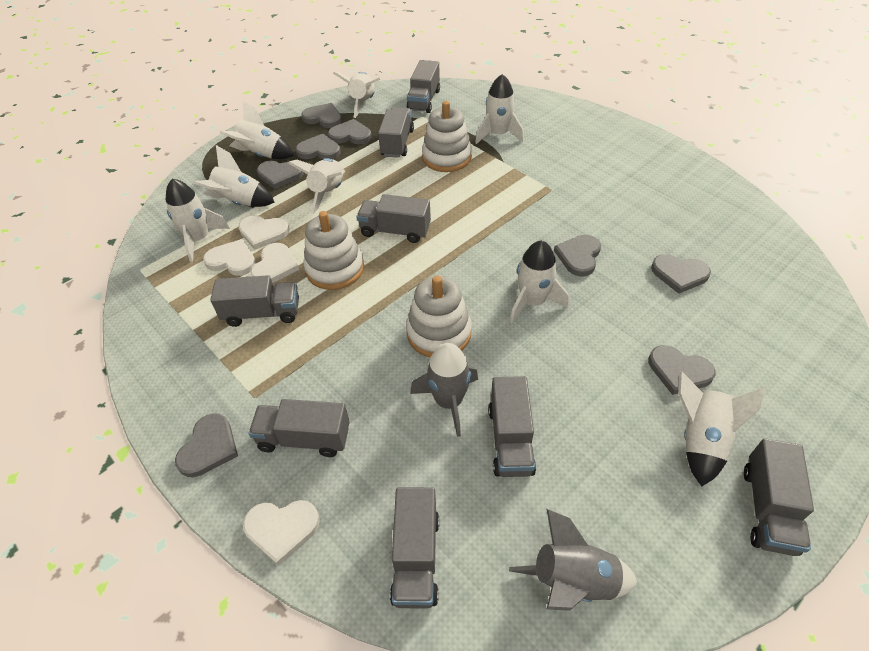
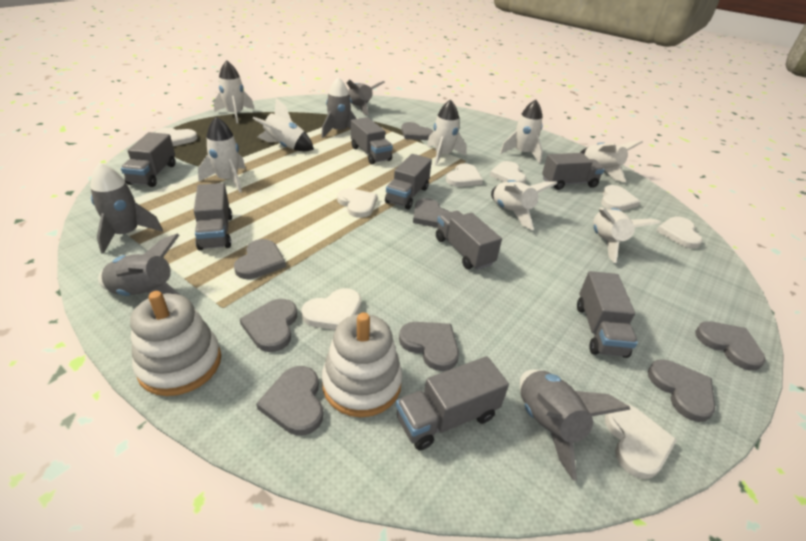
grey rocket: [410,343,478,437] [509,509,638,611] = 2 -> [90,163,163,254] [98,234,180,296] [321,77,357,138] [347,79,385,115] [520,369,631,481] = 5
white heart: [203,239,256,276] [238,216,290,249] [243,500,320,566] [250,243,299,283] = 4 -> [155,128,198,146] [301,288,361,330] [337,188,377,218] [446,163,483,187] [490,161,526,184] [601,185,640,211] [605,404,677,479] [656,217,703,249] = 8
white stacking toy: [304,211,364,290] [406,276,472,357] [422,101,472,172] = 3 -> [130,291,221,396] [322,312,402,417] = 2

